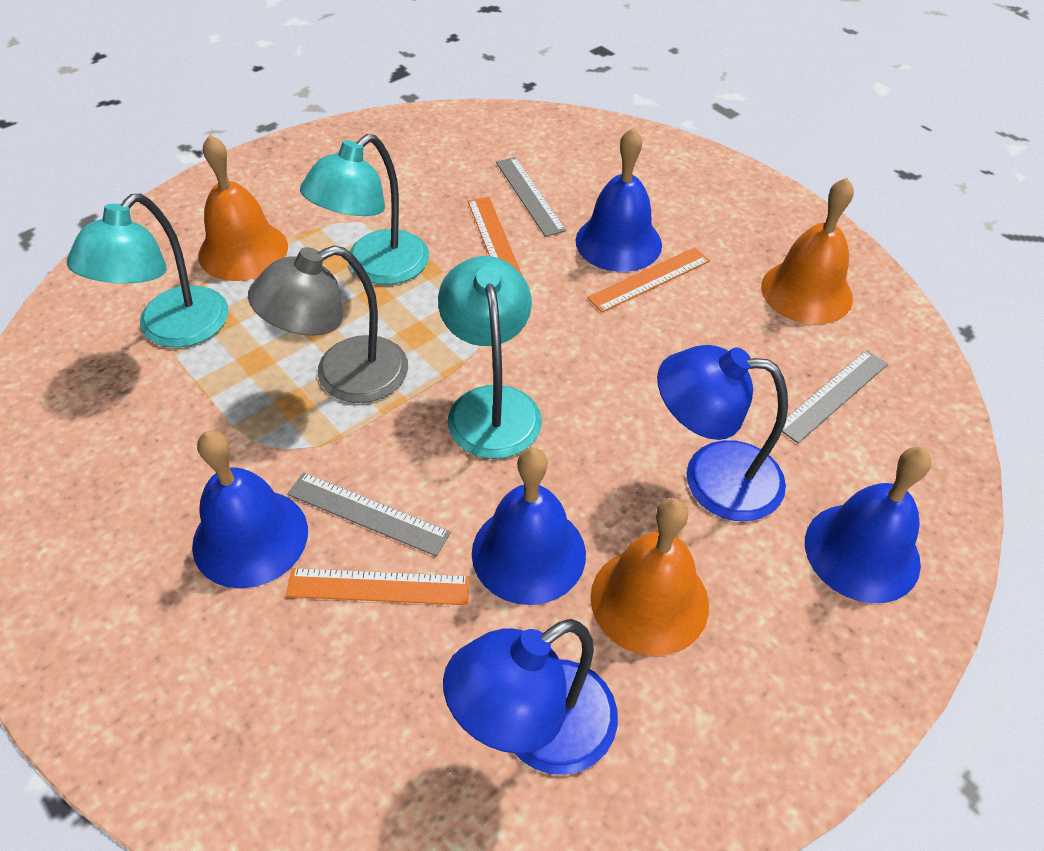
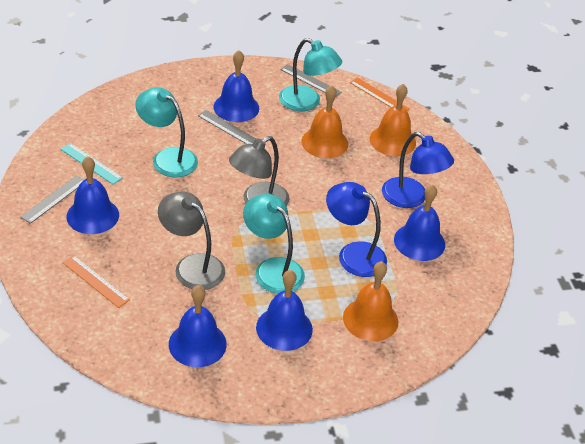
blue bell: [192,430,308,588] [472,448,586,605] [576,128,662,272] [805,447,931,603] = 4 -> [66,156,119,234] [169,285,227,367] [213,50,259,122] [256,270,313,351] [394,184,445,261] = 5
grey lamp: [248,246,408,403] = 1 -> [158,192,225,290] [229,136,289,206] = 2
orange ruler: [286,568,470,605] [468,197,522,275] [587,247,710,313] = 3 -> [63,255,130,308] [350,78,410,111] = 2
turquoise ruler: none = 0 -> [61,143,123,185] = 1

